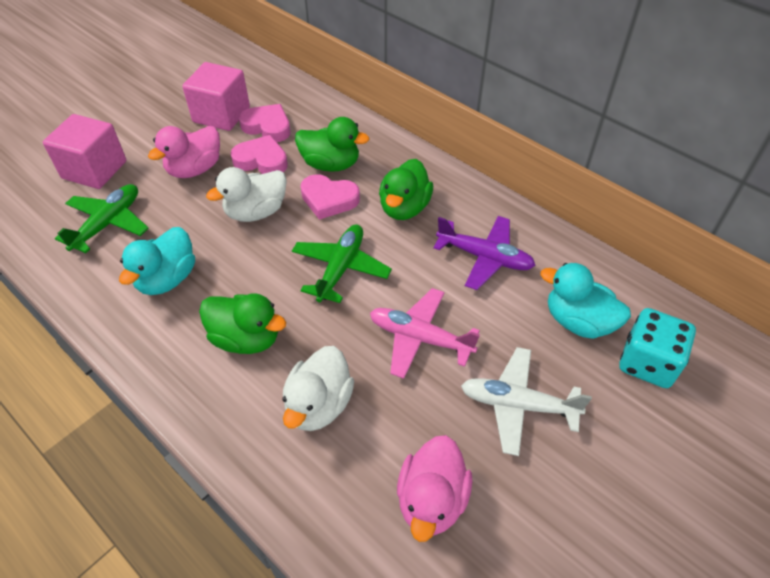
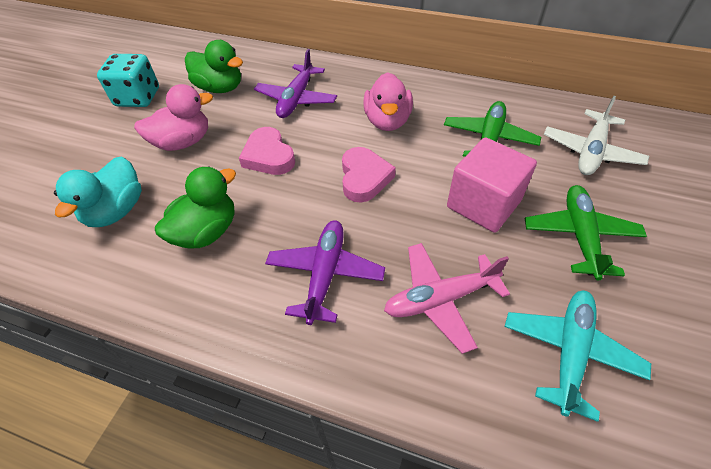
green duck: [199,293,286,354] [295,117,370,172] [379,159,433,220] = 3 -> [155,166,236,249] [185,40,243,93] = 2
pink cube: [43,114,126,189] [182,62,250,131] = 2 -> [447,137,537,233] = 1
pink heart: [231,135,288,174] [239,104,290,142] [300,174,360,220] = 3 -> [239,127,295,175] [342,147,396,203] = 2
purple plane: [433,216,535,290] = 1 -> [254,49,337,118] [265,220,385,325] = 2
turquoise duck: [119,227,195,295] [540,263,631,339] = 2 -> [54,157,142,227] = 1
turquoise plane: none = 0 -> [504,291,651,422] = 1
white duck: [206,167,287,222] [282,346,354,431] = 2 -> none = 0

